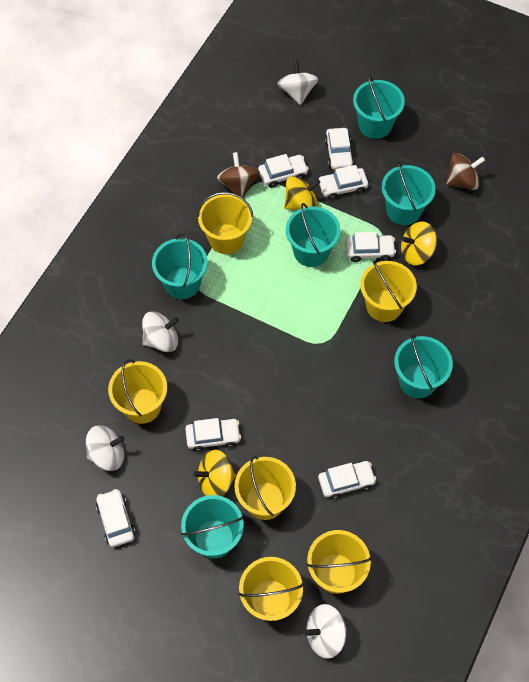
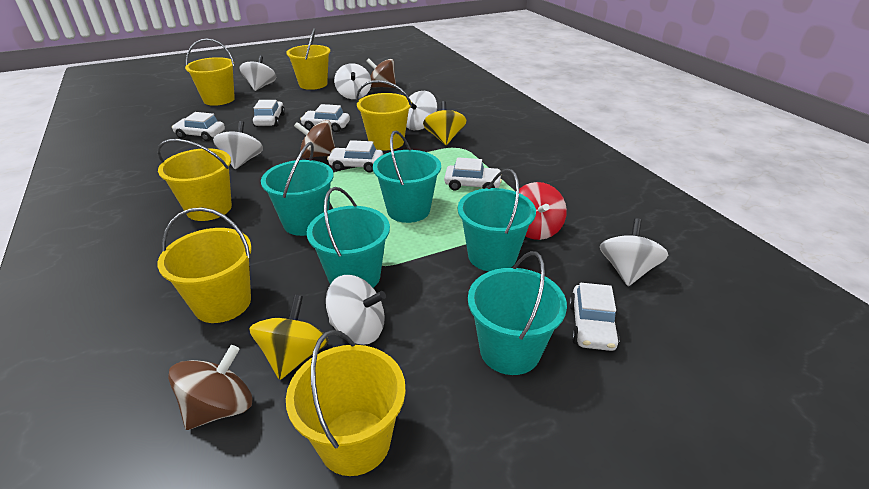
brown spinning top: [217,152,260,198] [446,153,485,190] = 2 -> [168,345,252,430] [294,120,335,158] [366,59,396,88] = 3
red spinning top: none = 0 -> [519,182,567,240] = 1
turquoise bucket: [152,233,208,299] [181,495,244,559] [286,203,341,267] [353,75,405,139] [382,162,436,225] [394,334,453,398] = 6 -> [261,142,334,236] [307,187,390,288] [373,131,441,223] [458,169,536,271] [468,251,567,375] = 5
white car: [96,489,136,547] [185,418,241,452] [258,154,309,188] [318,165,369,200] [318,461,377,499] [324,128,354,170] [345,232,396,262] = 7 -> [172,112,225,141] [252,100,285,127] [300,104,350,132] [327,140,383,173] [444,157,502,191] [569,283,620,351] = 6
white spinning top: [86,425,125,471] [142,312,179,352] [278,60,318,105] [304,604,347,659] = 4 -> [213,121,263,169] [240,56,276,91] [326,275,386,345] [334,63,371,99] [406,91,437,130] [600,218,668,286] = 6
yellow spinning top: [193,450,236,496] [284,176,320,210] [401,222,437,265] = 3 -> [249,295,329,380] [423,101,466,145] = 2

